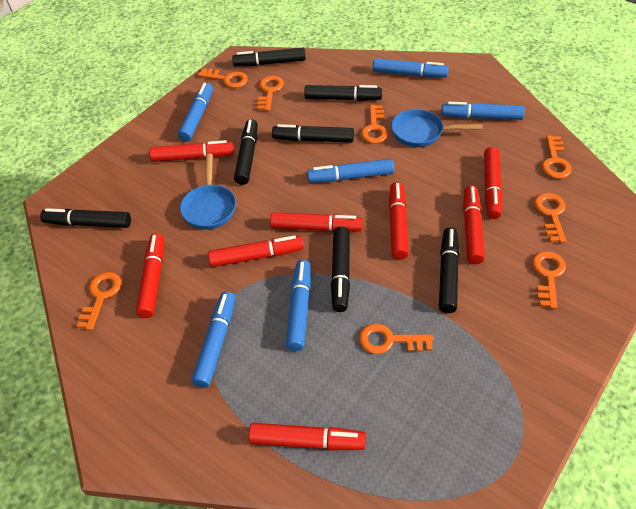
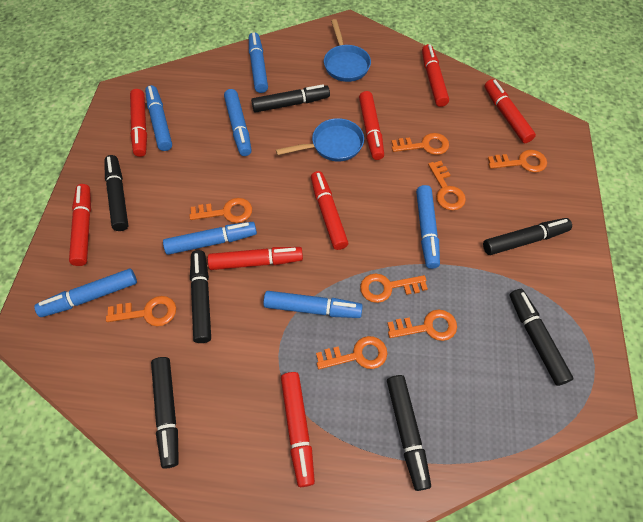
blue marker: [178,83,213,142] [192,292,235,388] [286,260,311,351] [307,159,394,183] [372,58,449,78] [441,102,525,120] = 6 -> [34,268,137,317] [145,85,172,151] [163,222,257,255] [224,89,252,156] [249,32,268,93] [263,291,363,318] [416,185,440,269] = 7

